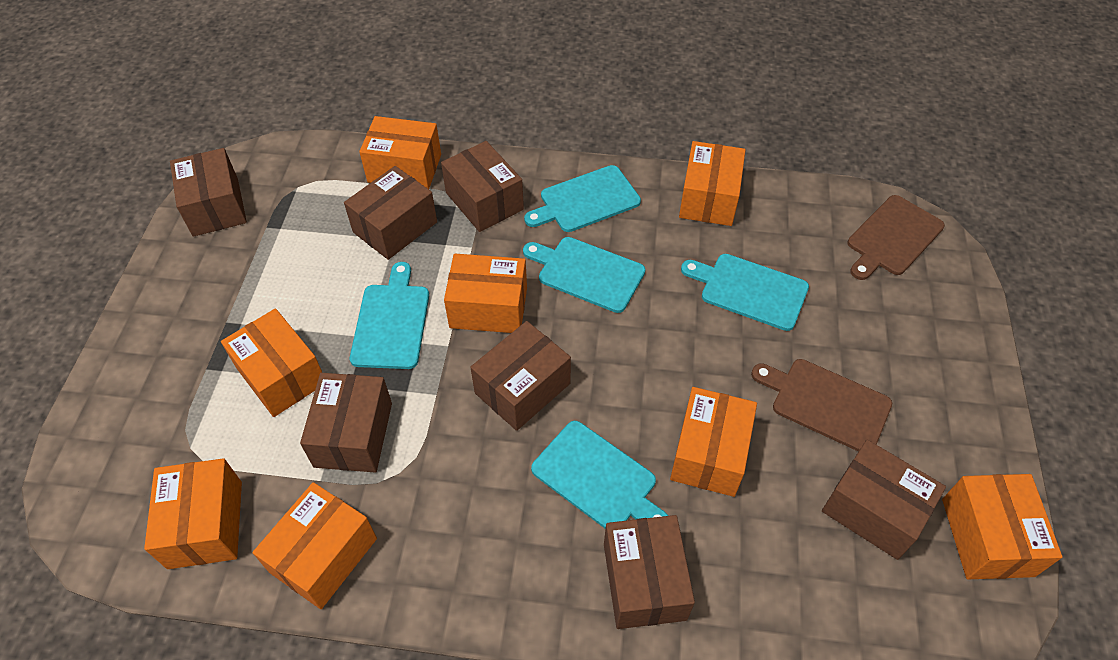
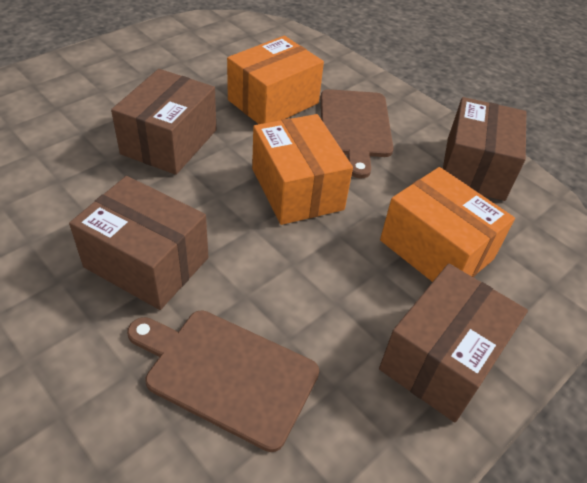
brown box: [170,148,247,237] [300,373,392,473] [344,166,437,260] [441,141,524,232] [470,321,571,431] [604,515,695,629] [822,440,946,560] = 7 -> [69,176,209,310] [111,69,216,175] [379,263,528,423] [443,97,526,201] = 4
orange box: [144,458,242,569] [221,308,322,417] [252,482,377,609] [359,116,441,189] [444,254,527,333] [670,387,757,497] [679,141,746,226] [942,474,1062,579] = 8 -> [227,36,324,124] [252,114,353,225] [380,167,515,282] = 3
turquoise cutting board: [350,262,429,369] [523,237,645,313] [524,165,641,232] [531,421,668,529] [681,254,809,331] = 5 -> none = 0

